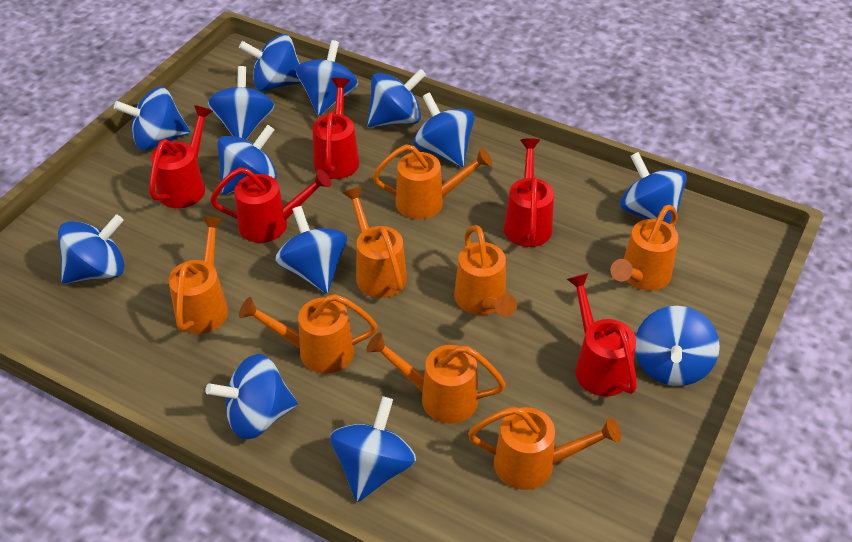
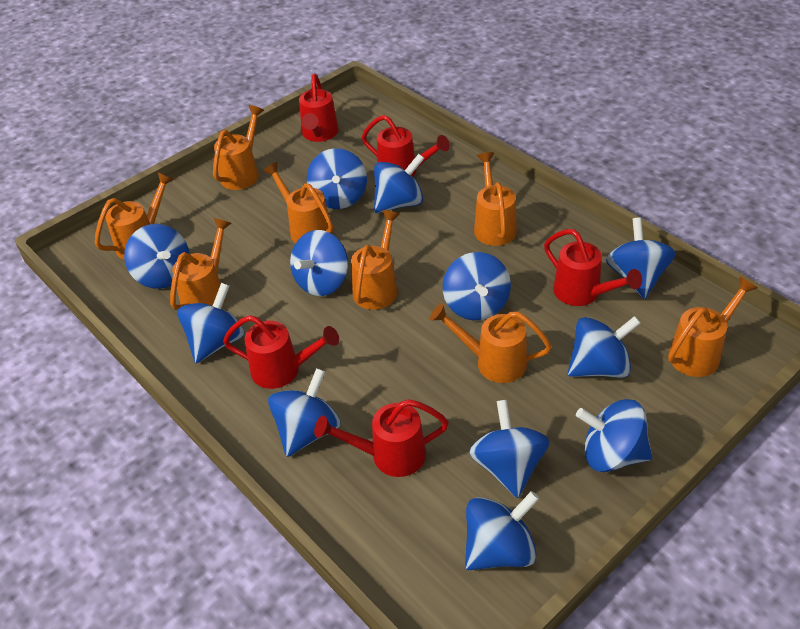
blue spinning top: [58,214,125,284] [114,87,190,150] [205,354,298,440] [208,66,274,139] [217,125,277,195] [239,34,301,91] [275,206,347,293] [296,40,358,116] [330,396,416,502] [367,69,426,127] [414,92,474,167] [620,152,687,229] [635,306,720,386] = 13 -> [124,224,189,289] [177,283,245,363] [268,368,341,457] [290,230,348,296] [307,148,367,209] [374,154,425,213] [443,252,511,320] [465,491,539,570] [469,400,550,498] [568,316,641,378] [576,399,652,472] [606,218,676,299] = 12

